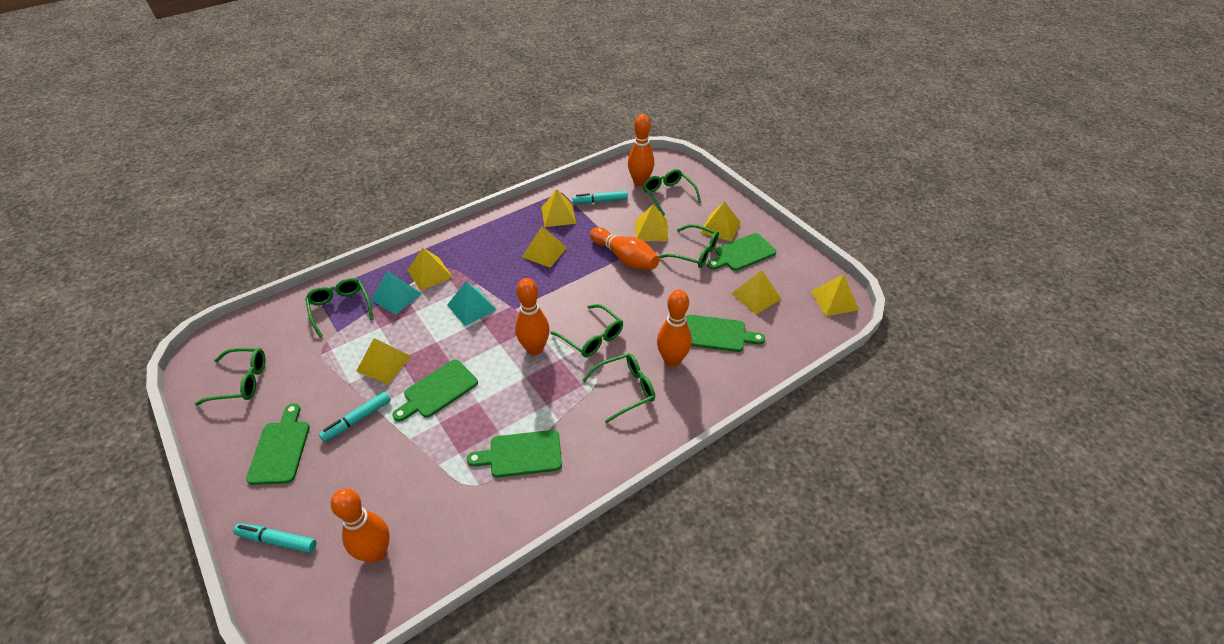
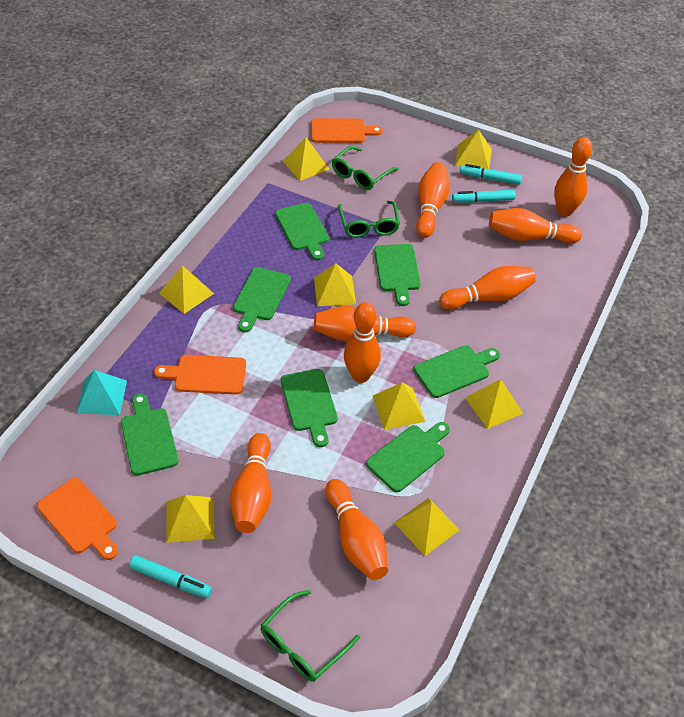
green cutting board: [246,403,310,485] [392,359,478,422] [467,430,562,478] [686,315,765,352] [707,233,776,271] = 5 -> [121,393,179,476] [233,267,291,332] [275,203,329,261] [281,369,338,447] [366,422,450,492] [374,244,421,306] [414,345,500,398] = 7
green glasses: [195,348,265,405] [305,278,374,338] [551,304,623,357] [582,353,655,423] [643,169,701,216] [659,224,719,268] = 6 -> [260,590,360,682] [332,146,399,190] [338,201,400,238] = 3
orange bowling pin: [331,488,390,563] [515,278,550,355] [590,227,659,270] [628,114,654,187] [657,290,692,367] = 5 -> [230,433,271,533] [314,306,416,341] [325,479,388,580] [344,302,381,383] [416,162,450,238] [439,266,536,310] [489,208,582,244] [554,137,592,217] = 8
orange cutting board: none = 0 -> [37,478,118,560] [154,355,246,395] [311,118,383,143] = 3
turquoise pyramid: [371,271,422,315] [447,281,497,326] = 2 -> [77,370,127,415] = 1

